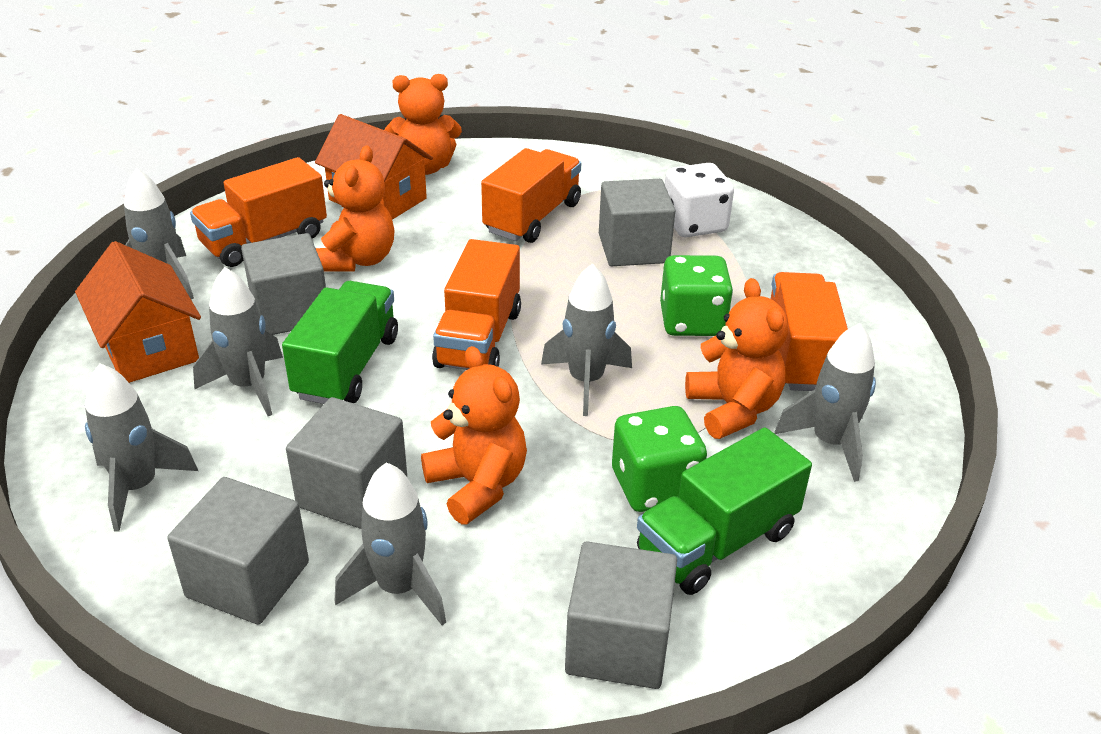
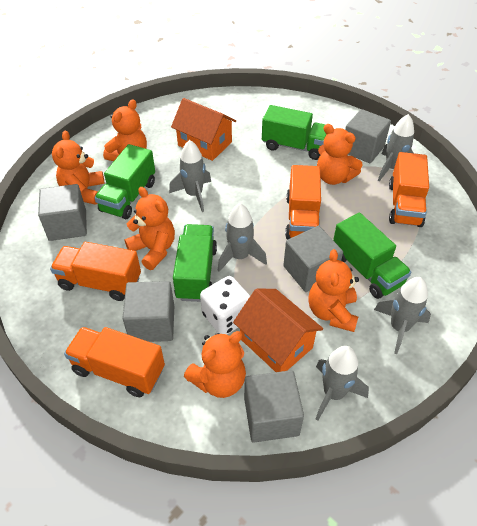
green dice: [612,406,707,512] [660,255,733,336] = 2 -> none = 0
green truck: [282,281,398,404] [637,427,812,595] = 2 -> [94,144,155,219] [173,224,217,302] [262,105,327,160] [333,213,412,299] = 4
grey rocket: [85,363,198,532] [124,168,194,299] [193,267,283,416] [335,462,446,626] [541,264,632,416] [774,323,876,482] = 6 -> [169,140,211,212] [217,203,267,272] [316,346,369,421] [374,277,431,354] [378,114,414,181] = 5
orange teddy bear: [316,145,395,271] [384,74,462,175] [421,346,527,524] [685,278,788,439] = 4 -> [52,131,105,205] [103,99,147,161] [124,187,175,270] [184,331,246,398] [308,249,359,332] [317,124,363,185] = 6

